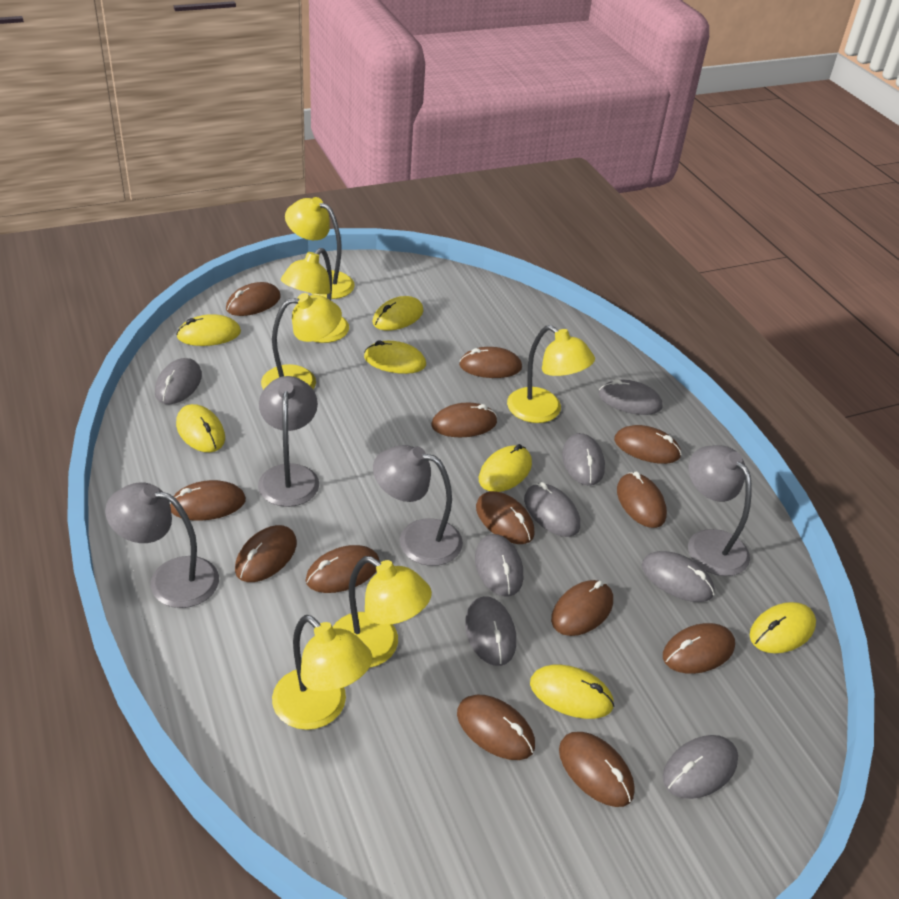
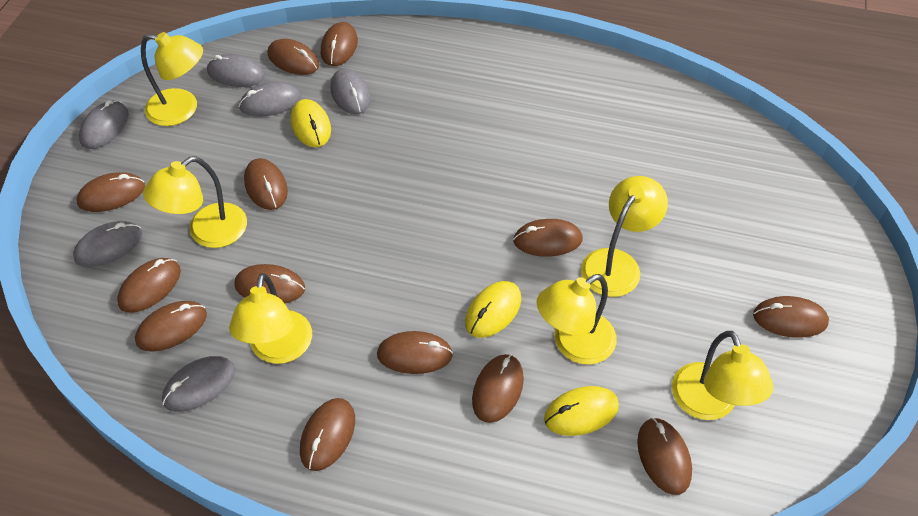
grey lamp: [105,482,219,608] [258,376,319,507] [373,445,463,566] [688,445,752,576] = 4 -> none = 0
grey mouse: [155,358,202,404] [465,596,516,666] [475,534,523,597] [524,482,580,537] [562,433,605,486] [599,379,662,415] [642,551,715,602] [663,735,738,799] = 8 -> [73,221,142,267] [79,100,129,149] [162,356,235,412] [207,54,265,87] [239,82,301,117] [330,68,371,115] = 6
yellow mouse: [176,314,241,346] [176,404,225,452] [364,340,426,374] [372,296,424,330] [479,444,532,492] [530,665,614,719] [750,602,816,653] = 7 -> [291,99,331,147] [465,281,521,338] [544,386,619,436] = 3

